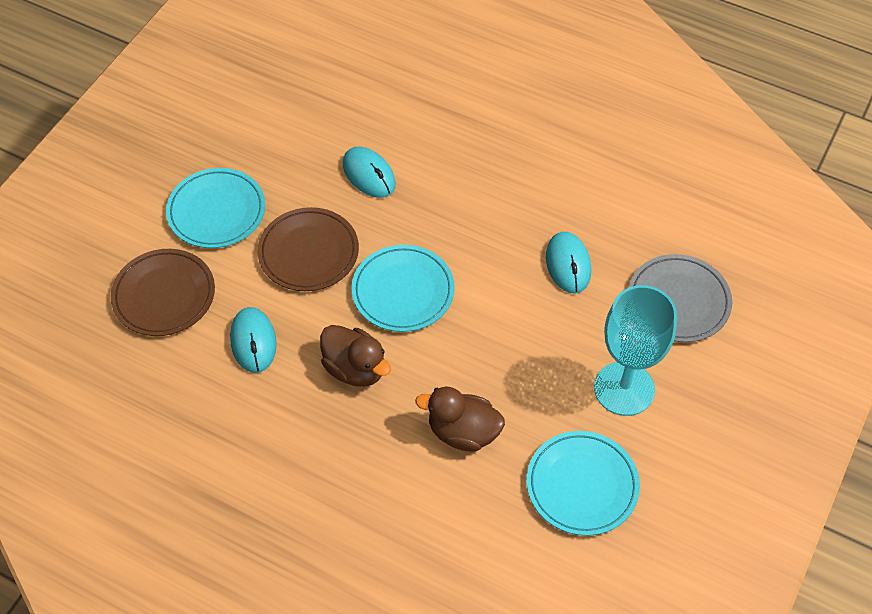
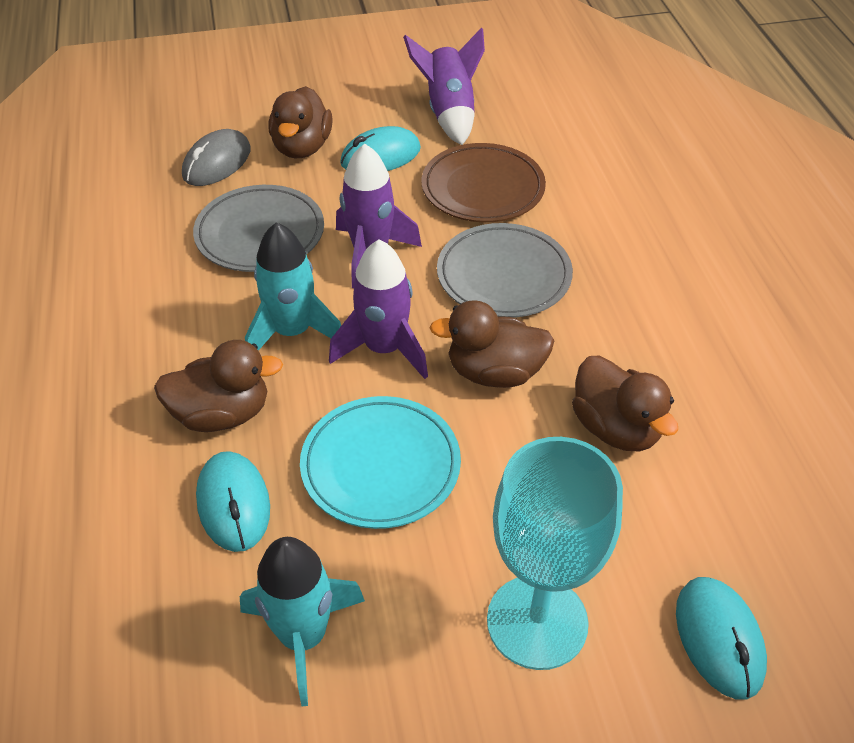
brown duck: [320,325,391,387] [415,387,505,452] = 2 -> [154,340,283,432] [268,86,333,159] [430,300,555,388] [572,355,678,451] = 4
brown plate: [111,249,215,336] [258,207,359,291] = 2 -> [422,143,546,222] = 1
grey mouse: none = 0 -> [182,129,250,186] = 1
grey plate: [629,254,732,342] = 1 -> [193,185,324,272] [437,223,573,318] = 2
purple rocket: none = 0 -> [329,240,428,379] [336,144,422,288] [403,28,485,145] = 3
turquoise plate: [166,168,265,248] [351,245,455,332] [526,431,640,536] = 3 -> [300,396,461,529] = 1
turquoise rocket: none = 0 -> [240,537,365,706] [245,222,341,351] = 2

